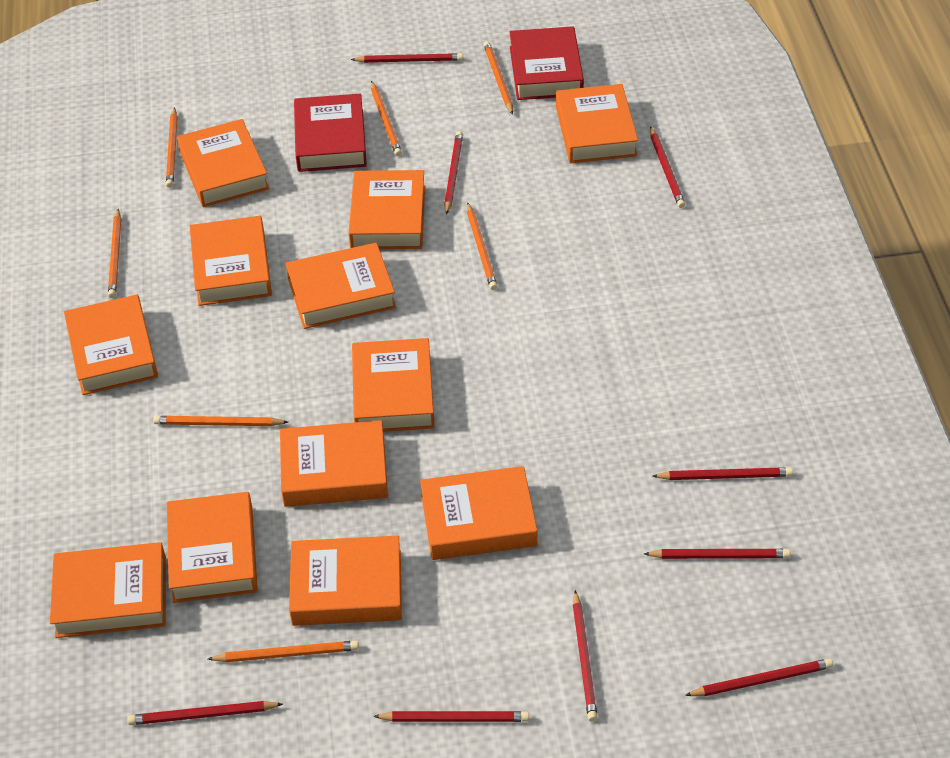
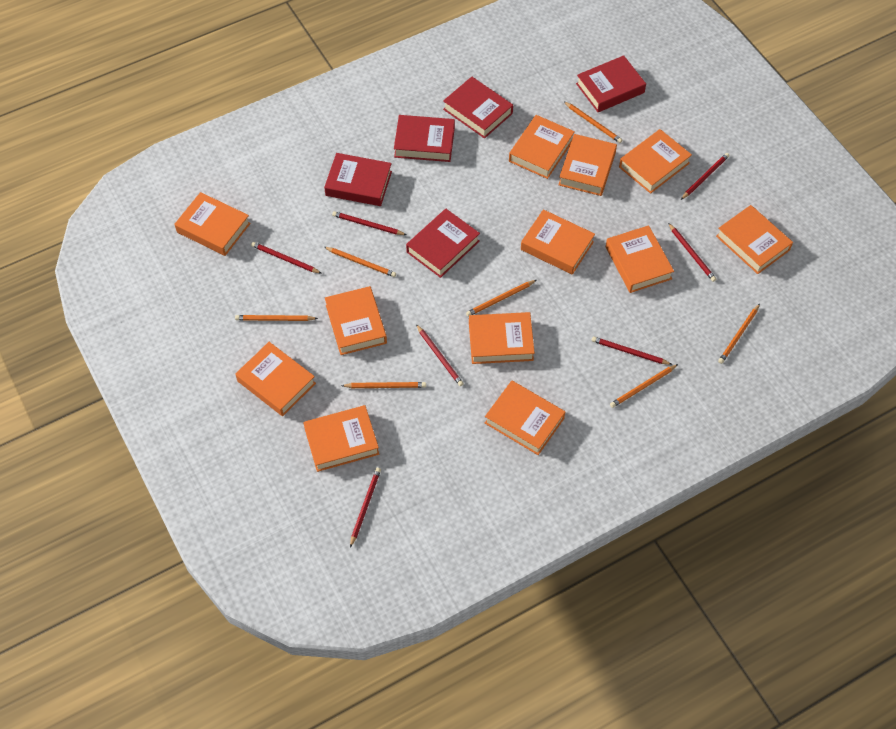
red book: [294,94,367,172] [509,26,584,100] = 2 -> [324,153,392,206] [394,115,455,162] [406,209,480,278] [443,77,513,138] [576,55,646,112] = 5
red pencil: [127,701,283,725] [351,53,463,63] [373,711,529,722] [444,131,463,215] [573,590,598,722] [644,549,791,559] [650,127,685,208] [652,467,793,480] [685,658,833,696] = 9 -> [251,242,322,274] [332,211,406,235] [350,468,381,547] [416,324,464,386] [592,337,672,365] [668,223,716,282] [681,153,729,200] = 7

